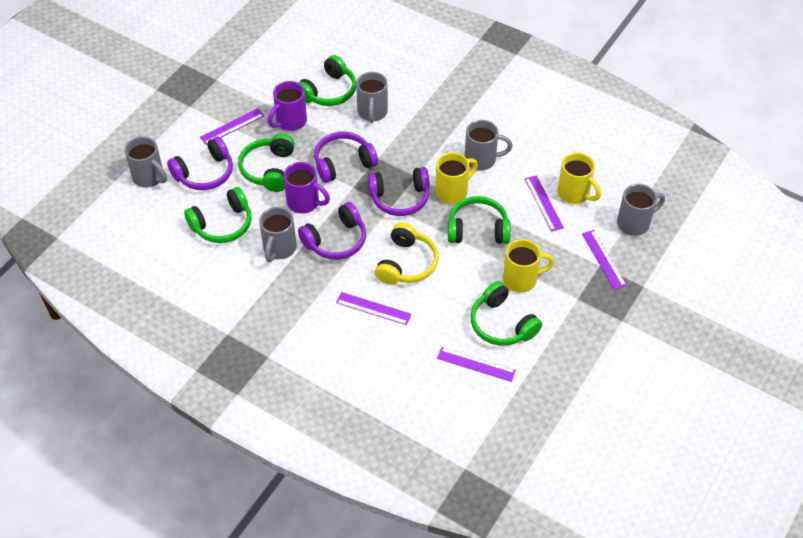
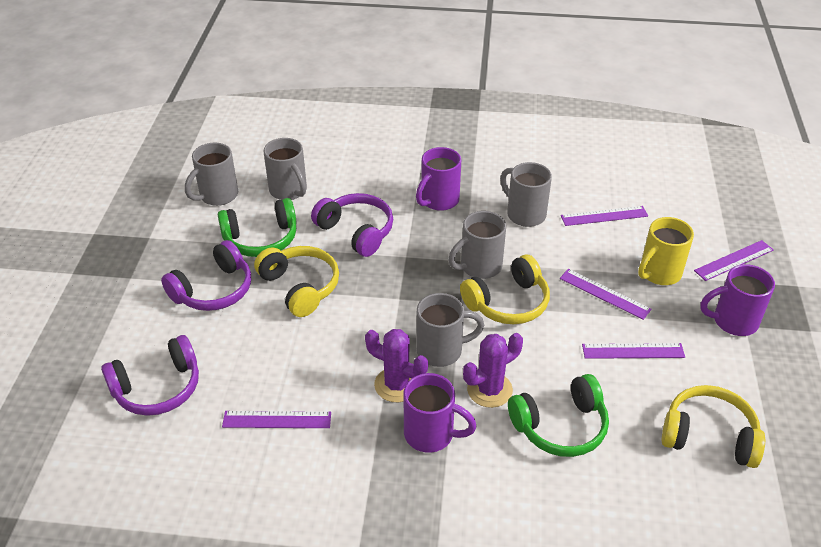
green headphones: [184,187,252,243] [238,134,295,192] [298,55,356,106] [448,196,511,244] [470,281,542,346] = 5 -> [218,198,296,257] [508,374,609,457] = 2
purple cactus: none = 0 -> [365,329,428,402] [463,333,523,408] = 2
purple headphones: [167,136,233,190] [298,202,366,260] [314,131,378,183] [367,167,430,216] = 4 -> [101,335,199,416] [161,240,251,311] [311,193,393,257] = 3
purple mug: [268,81,307,131] [283,162,330,214] = 2 -> [404,373,477,453] [416,147,461,211] [700,264,775,336] = 3
yellow headphones: [375,223,439,284] = 1 -> [254,246,339,317] [460,255,550,324] [662,385,765,468] = 3
yellow mug: [435,152,478,204] [503,239,555,292] [557,153,601,204] = 3 -> [638,217,694,285] = 1

